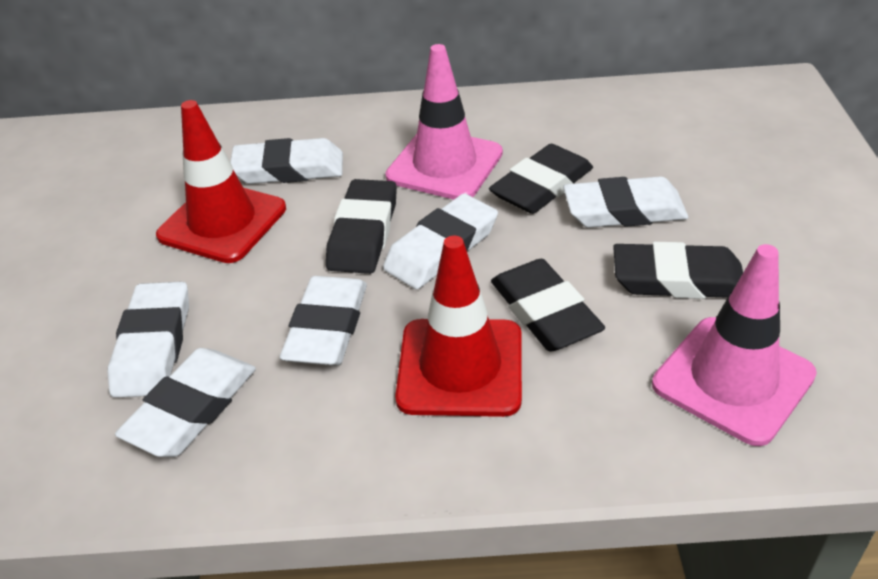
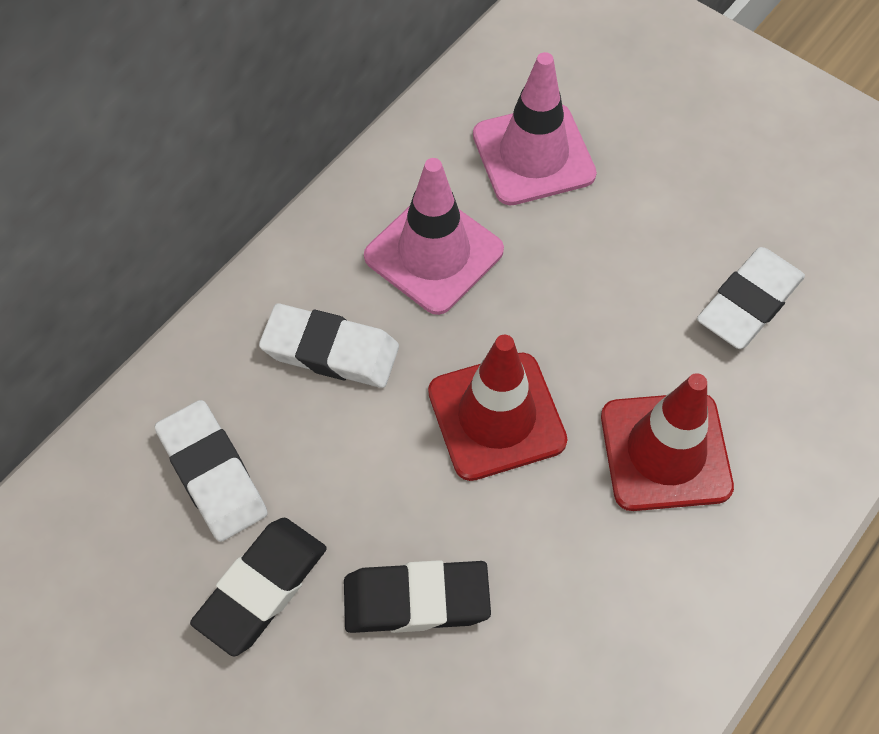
black eraser: [326,179,397,274] [489,144,593,214] [491,259,605,351] [613,242,743,299] = 4 -> [190,518,327,656] [344,560,491,633] = 2
white eraser: [107,281,189,398] [115,348,256,457] [230,138,343,184] [280,276,367,366] [383,194,498,289] [563,176,688,228] = 6 -> [155,400,268,542] [259,304,399,388] [697,247,805,349] = 3

